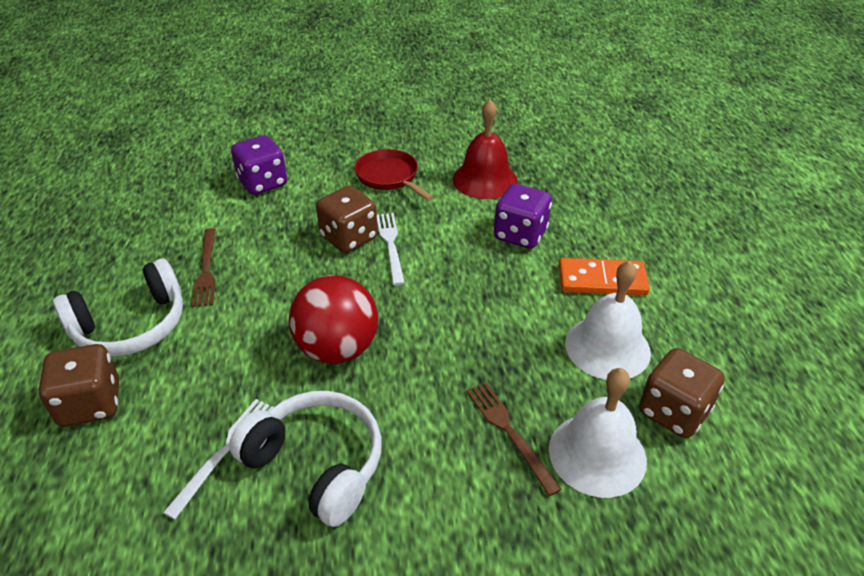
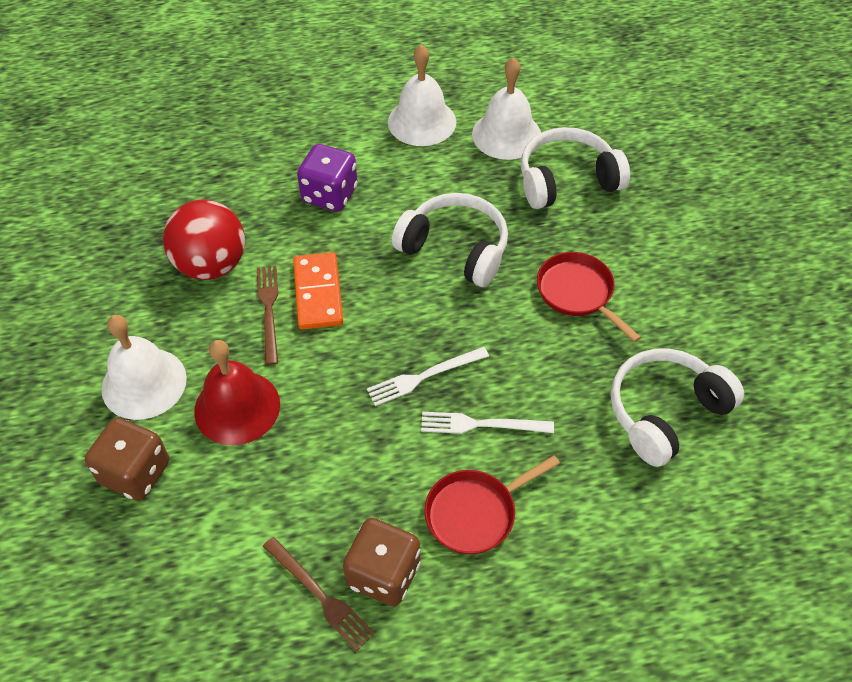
brown dice: [38,344,119,427] [316,186,378,253] [639,348,725,438] = 3 -> [85,418,169,501] [343,518,421,607] = 2
purple dice: [231,135,287,195] [494,184,552,249] = 2 -> [297,144,358,212] = 1
red pan: [354,149,434,201] = 1 -> [424,455,560,554] [537,252,641,342] = 2
white bell: [549,368,647,498] [565,260,651,380] = 2 -> [101,315,187,420] [388,44,456,146] [472,58,541,160] = 3
white headphones: [53,259,183,357] [229,391,382,527] = 2 -> [392,193,508,287] [521,127,630,209] [611,348,744,467] = 3

